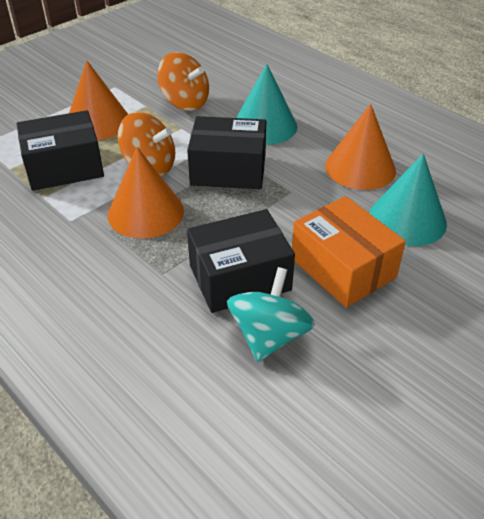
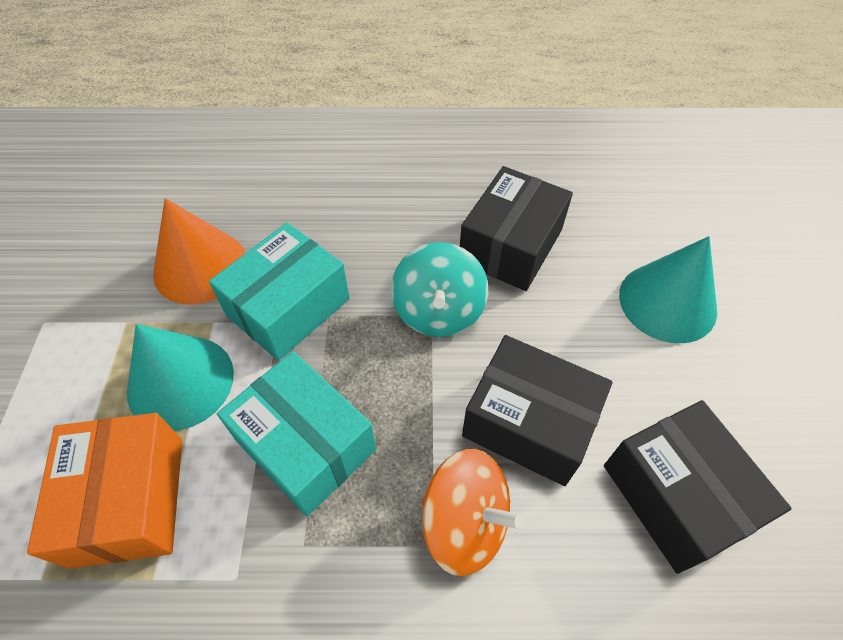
orange cone: [69,60,128,140] [108,147,184,239] [325,104,396,190] = 3 -> [153,198,245,305] = 1
orange spinning top: [118,112,175,176] [157,52,209,111] = 2 -> [422,449,523,576] = 1
turquoise box: none = 0 -> [209,223,350,361] [217,351,376,516] = 2

